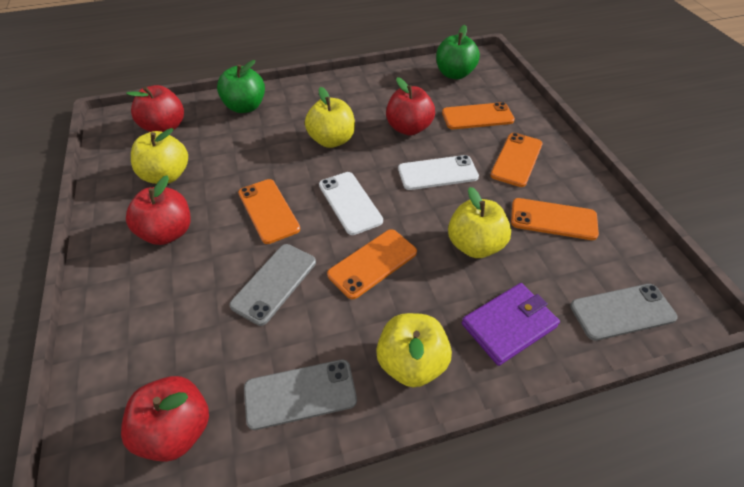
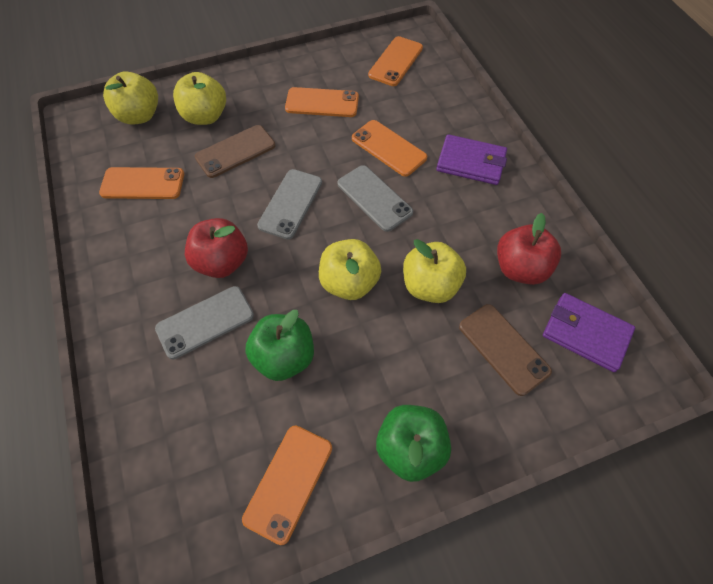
brown phone: none = 0 -> [195,125,275,178] [459,304,552,396] = 2
purple wallet: [462,283,560,366] = 1 -> [436,134,507,185] [543,293,635,372] = 2
red apple: [121,376,209,462] [126,85,184,132] [126,175,191,245] [386,77,435,136] = 4 -> [185,218,248,278] [497,213,561,285] = 2
white phone: [319,172,383,235] [398,155,479,190] = 2 -> none = 0

